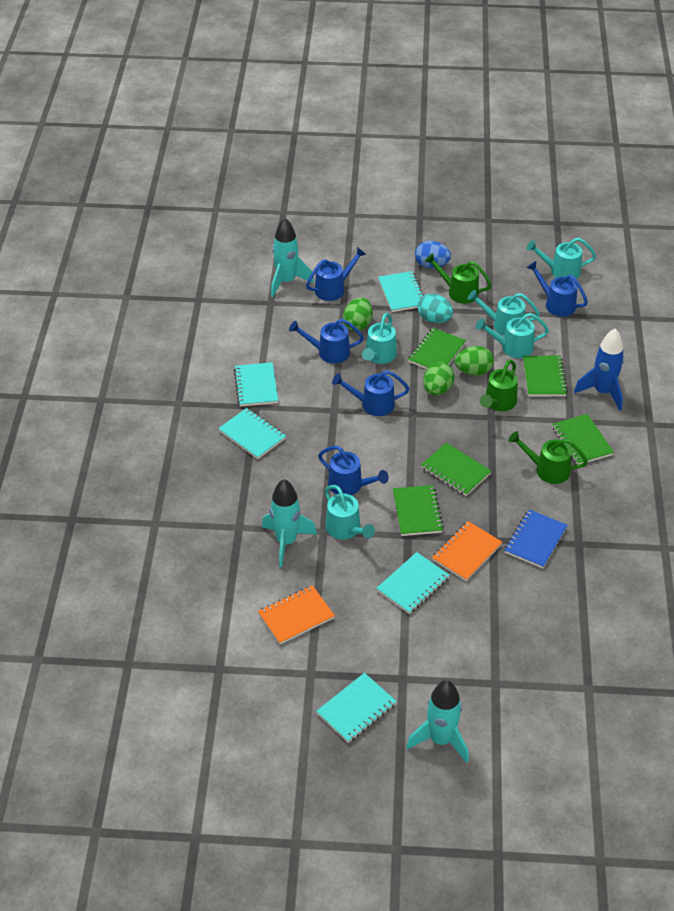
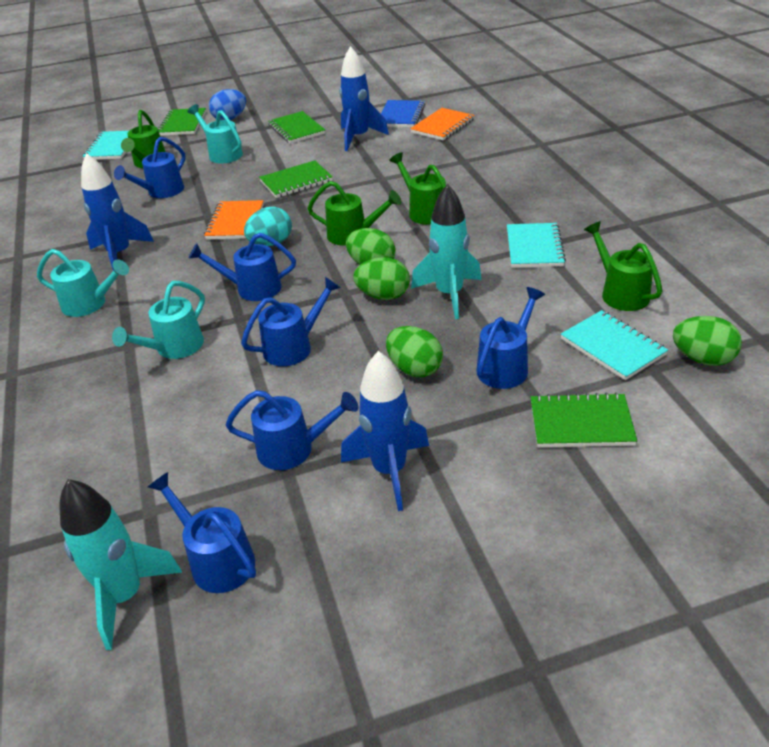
blue rocket: [574,328,624,411] = 1 -> [81,153,154,271] [339,46,389,151] [341,351,429,511] = 3
blue watering can: [289,319,364,364] [306,247,366,301] [318,446,389,495] [332,370,410,416] [527,261,588,317] = 5 -> [114,137,186,198] [148,472,256,593] [189,233,296,301] [226,390,358,470] [241,277,341,366] [476,287,545,389] = 6
green egg: [343,298,372,331] [423,362,454,396] [455,346,494,376] = 3 -> [346,228,396,265] [353,257,410,300] [386,326,443,377] [673,316,742,366] = 4
green notebook: [393,485,444,536] [408,328,466,369] [421,443,491,496] [523,356,568,396] [552,414,614,465] = 5 -> [158,108,206,136] [259,160,333,198] [268,111,325,144] [531,392,637,447] = 4
green watering can: [425,253,492,304] [480,360,518,411] [508,431,588,484] = 3 -> [121,110,166,168] [307,181,401,246] [389,152,446,225] [584,221,662,311] = 4
turquoise notebook: [218,408,286,459] [234,362,278,407] [316,673,397,743] [376,552,450,614] [378,271,424,312] = 5 -> [82,131,129,160] [507,223,566,268] [561,310,668,380] = 3
turquoise rocket: [262,479,317,567] [271,218,314,297] [406,680,469,763] = 3 -> [60,479,182,650] [411,184,481,319] = 2
turquoise watering can: [325,485,375,539] [362,313,397,364] [467,290,540,336] [476,313,549,358] [526,238,596,279] = 5 -> [37,249,129,317] [112,281,205,359] [187,104,243,163] = 3

